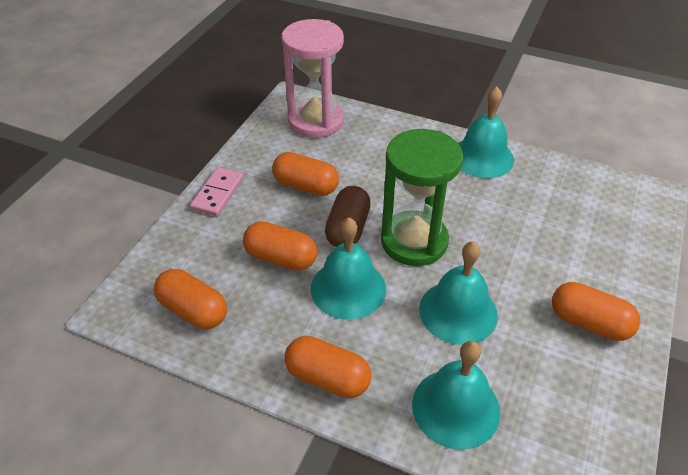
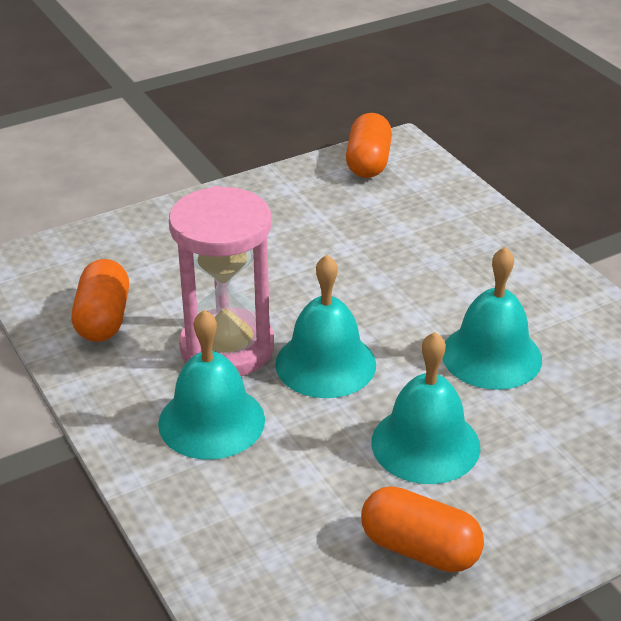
brown capsule: [325,186,371,247] = 1 -> none = 0
green hourglass: [381,129,463,266] = 1 -> none = 0
orange capsule: [154,269,227,329] [243,221,317,271] [272,152,339,196] [285,336,371,398] [552,282,640,341] = 5 -> [72,259,129,342] [346,113,392,178] [361,486,484,572] = 3
pink domino: [190,167,244,216] = 1 -> none = 0

